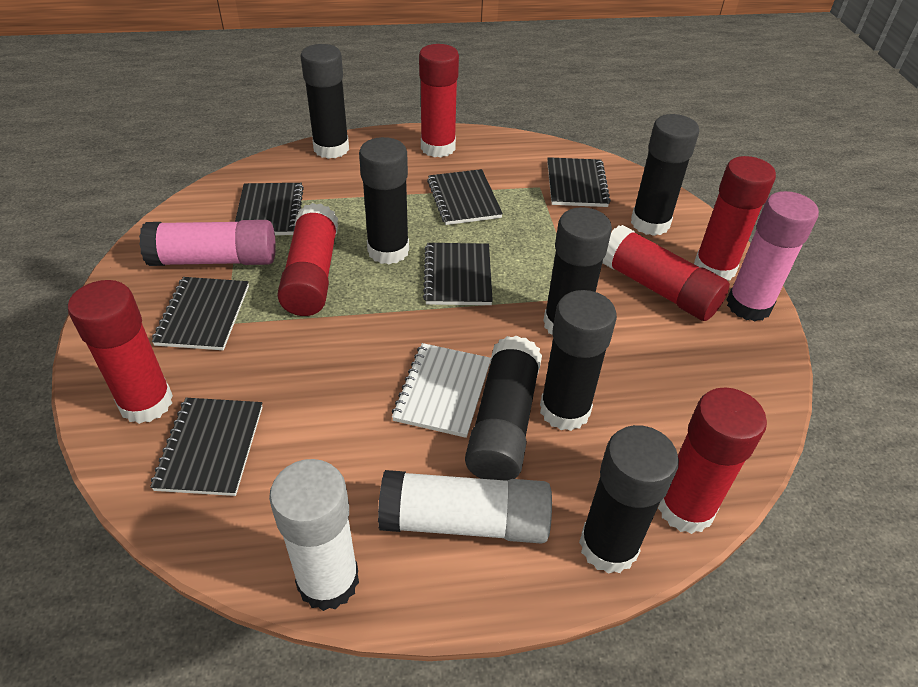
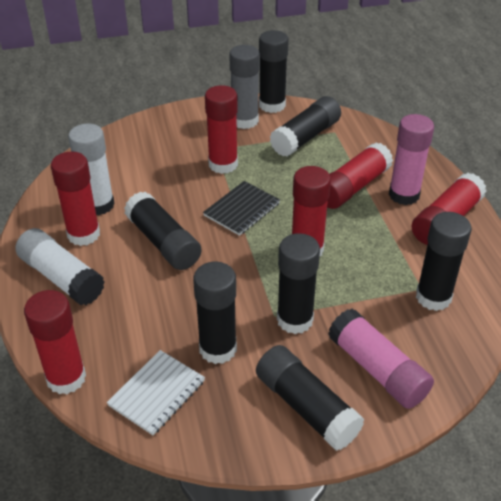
black notebook: [150,398,263,496] [152,277,249,350] [235,183,304,235] [423,243,493,305] [427,169,503,225] [547,157,611,207] = 6 -> [203,181,280,236] = 1
grey glue stick: none = 0 -> [229,45,260,129] = 1

